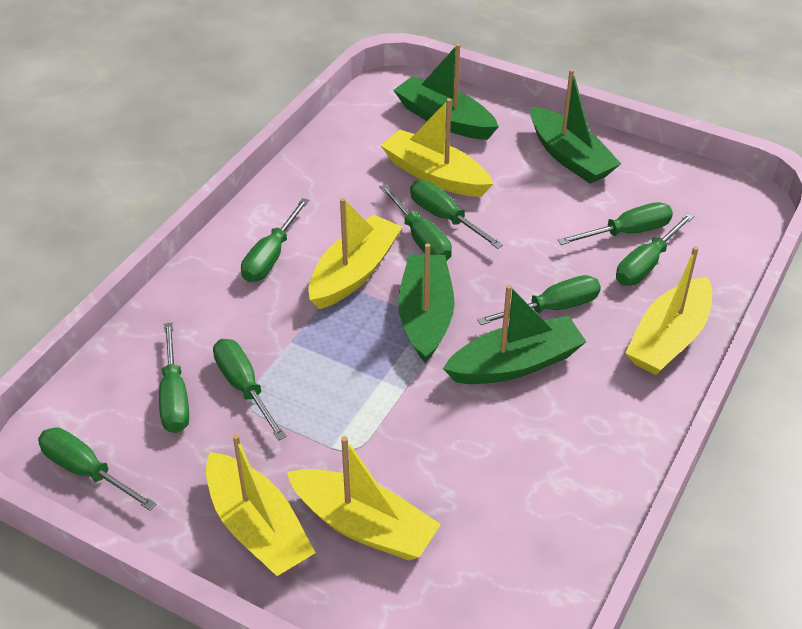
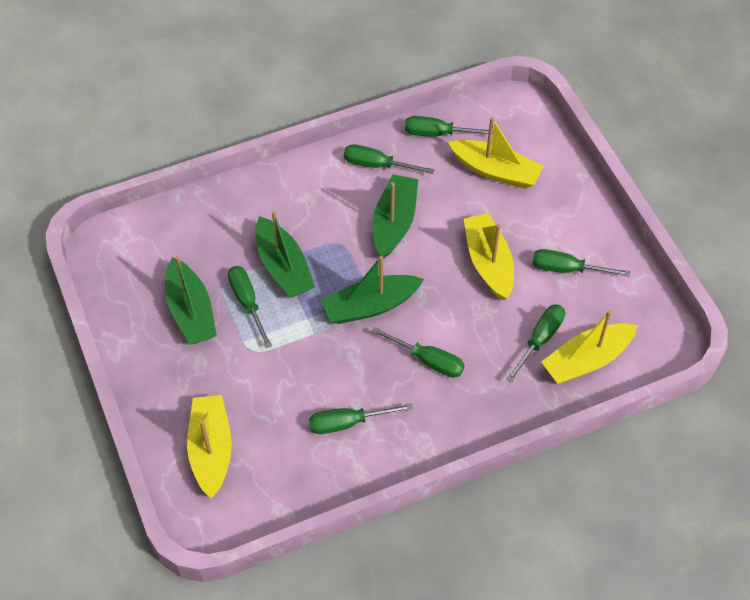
green screwdriver: [38,427,156,511] [159,323,189,433] [213,339,287,441] [241,198,309,282] [380,184,452,261] [410,180,503,249] [477,275,601,325] [558,202,673,245] [616,213,694,286] = 9 -> [228,266,272,348] [309,403,413,434] [344,144,435,174] [371,327,465,378] [405,116,493,136] [506,304,565,382] [532,249,630,277] = 7
yellow boat: [206,434,316,576] [287,436,441,560] [308,198,402,309] [380,98,493,197] [625,246,712,375] = 5 -> [187,395,232,499] [448,117,544,189] [464,213,514,300] [541,310,638,384] = 4

